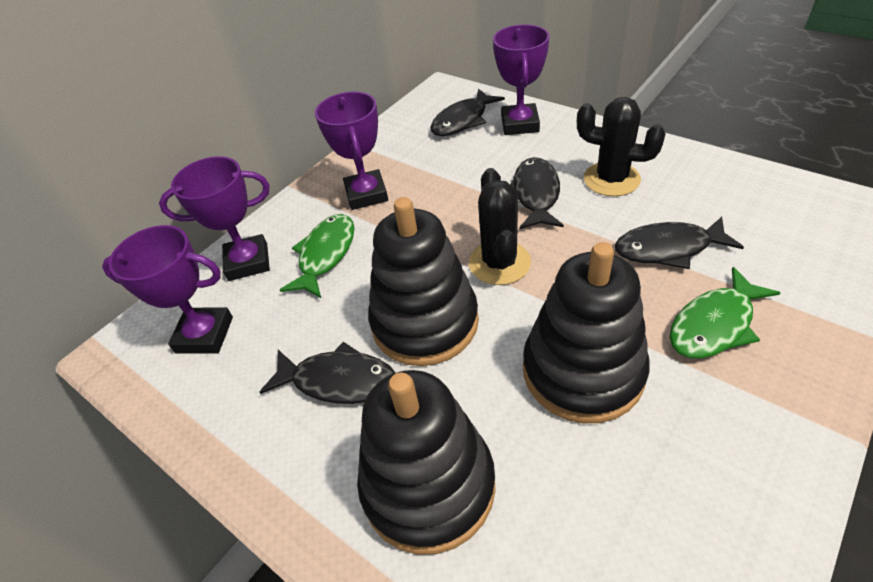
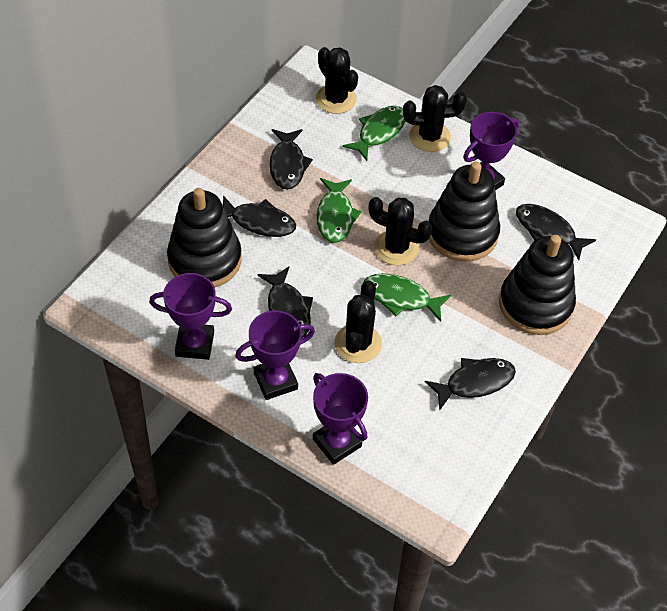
black cactus: [469,168,531,285] [577,97,666,196] = 2 -> [316,47,358,114] [335,280,382,363] [368,197,433,265] [403,85,467,152] = 4
black fish: [259,342,395,404] [430,88,505,136] [510,157,564,229] [615,217,744,269] = 4 -> [223,196,296,237] [257,267,313,338] [269,129,313,190] [425,358,516,410] [516,204,596,260] = 5
green fish: [280,214,355,298] [670,267,780,358] = 2 -> [317,178,361,243] [343,106,406,161] [363,273,451,322] = 3

